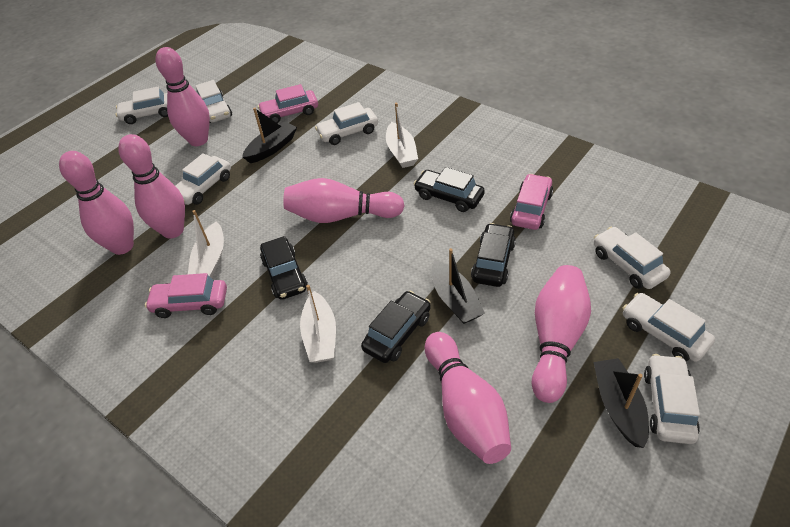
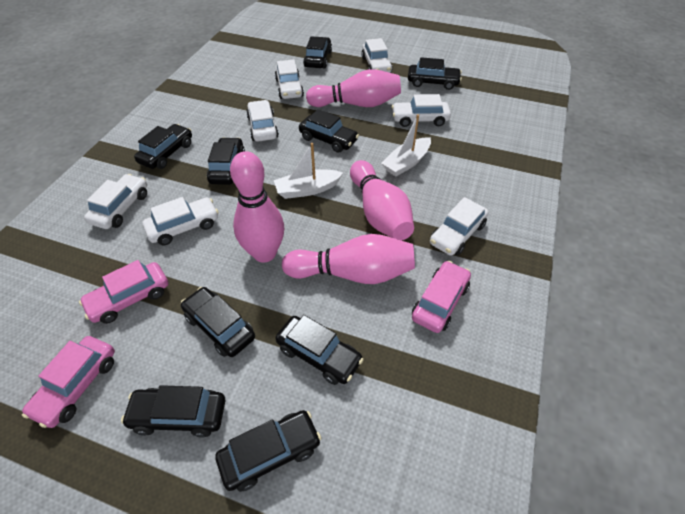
black boat: [242,108,297,163] [432,248,485,324] [594,358,649,448] = 3 -> none = 0
black car: [260,236,308,300] [361,291,431,363] [414,167,485,212] [471,223,516,287] = 4 -> [121,385,226,438] [134,124,192,169] [181,287,255,357] [207,137,245,185] [215,410,321,492] [275,315,364,385] [299,109,359,153] [303,36,332,68] [408,57,462,90] = 9
pink bowling pin: [59,151,134,255] [118,134,185,239] [156,47,210,146] [283,178,404,223] [425,332,511,464] [532,265,591,403] = 6 -> [230,151,284,263] [282,234,415,284] [306,69,401,107] [350,160,414,241] = 4
white boat: [188,210,224,278] [300,285,336,363] [386,103,418,168] = 3 -> [274,143,343,199] [381,114,431,176] = 2

